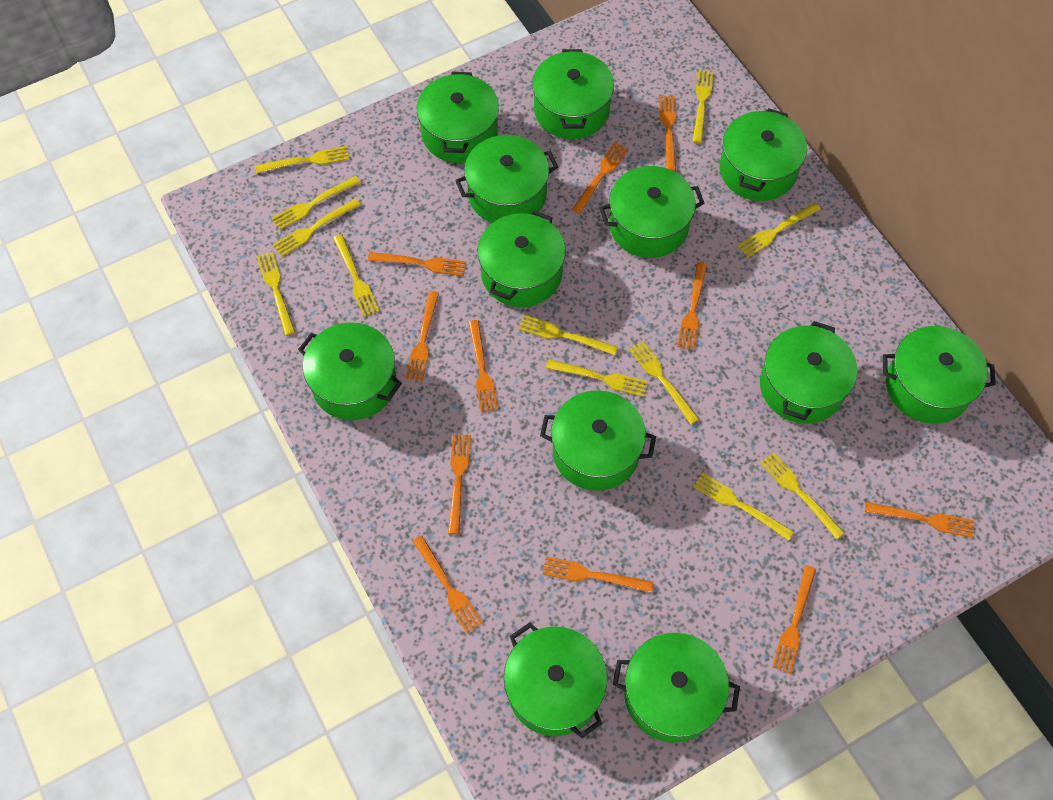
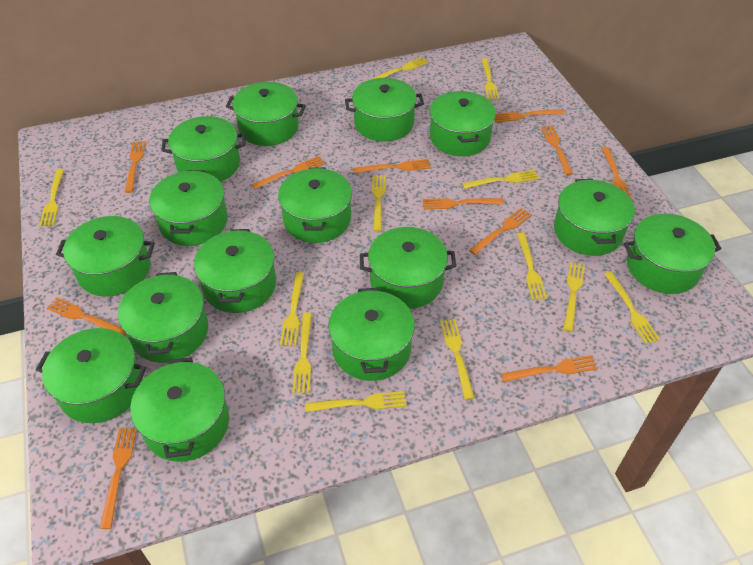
green pot: [298,322,402,420] [416,72,499,163] [455,135,558,223] [478,210,566,307] [504,622,607,738] [532,49,614,139] [540,390,656,491] [599,166,705,258] [613,633,740,743] [720,108,807,201] [760,321,857,424] [883,326,996,424] = 12 -> [36,328,146,423] [56,216,155,297] [118,272,208,363] [130,357,229,462] [149,170,228,246] [161,116,245,182] [194,229,276,313] [226,82,306,146] [278,168,352,243] [328,288,415,381] [345,78,424,142] [360,227,456,309] [430,91,496,156] [554,179,635,256] [624,214,721,294] = 15

